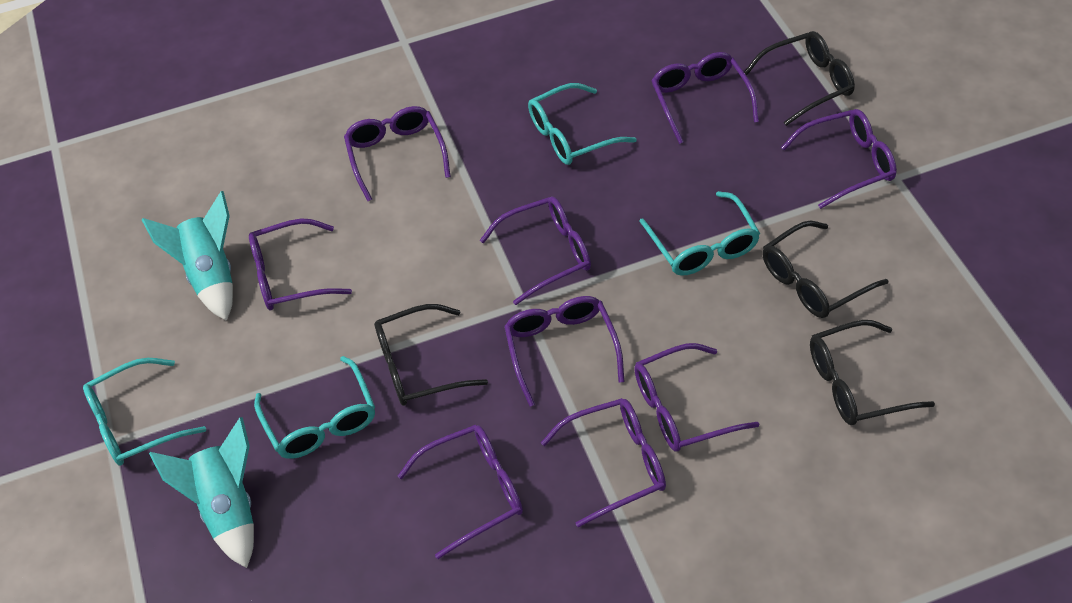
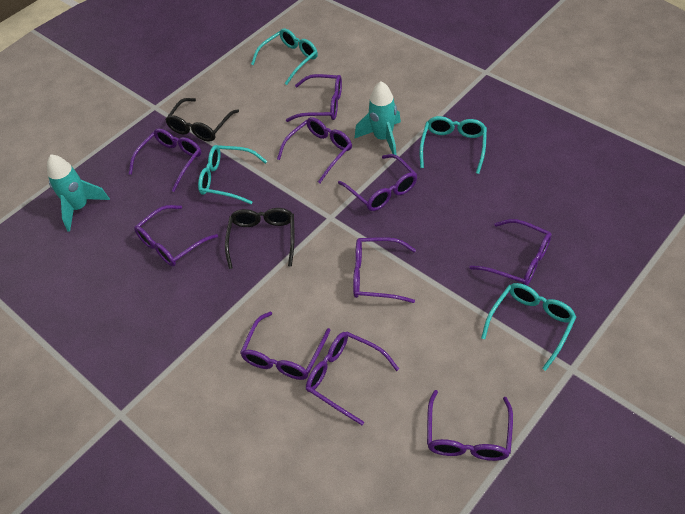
black glasses: [374,304,488,406] [744,31,855,126] [763,221,888,318] [810,320,935,425] = 4 -> [165,98,239,142] [225,208,295,269] = 2
purple glasses: [249,219,352,310] [344,106,451,201] [398,425,523,559] [480,197,591,305] [504,296,624,407] [541,398,666,527] [634,343,759,452] [651,52,759,144] [781,109,897,209] = 9 -> [129,129,201,192] [134,205,218,267] [240,312,331,380] [277,117,352,183] [286,74,342,122] [306,331,399,425] [338,154,417,211] [353,237,416,303] [427,390,513,461] [469,219,552,286] = 10

